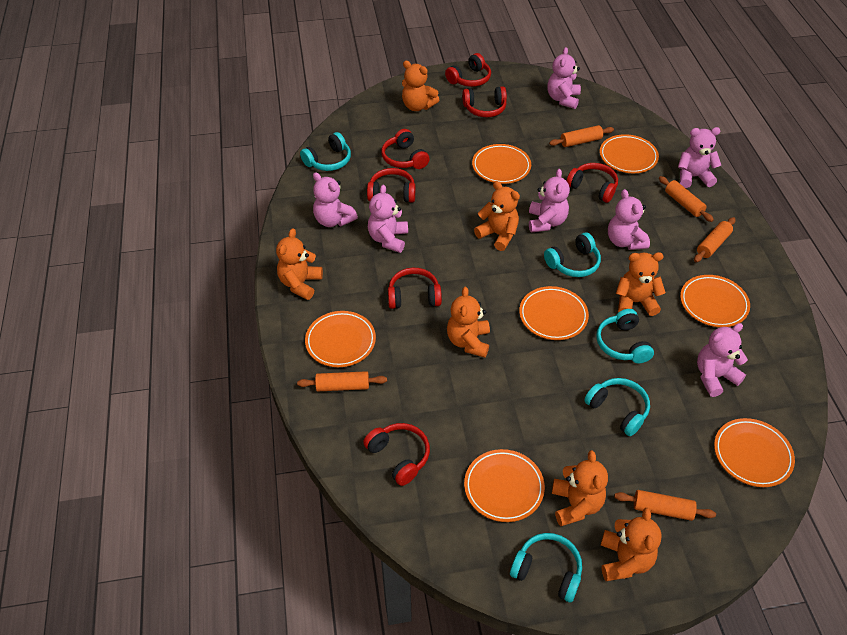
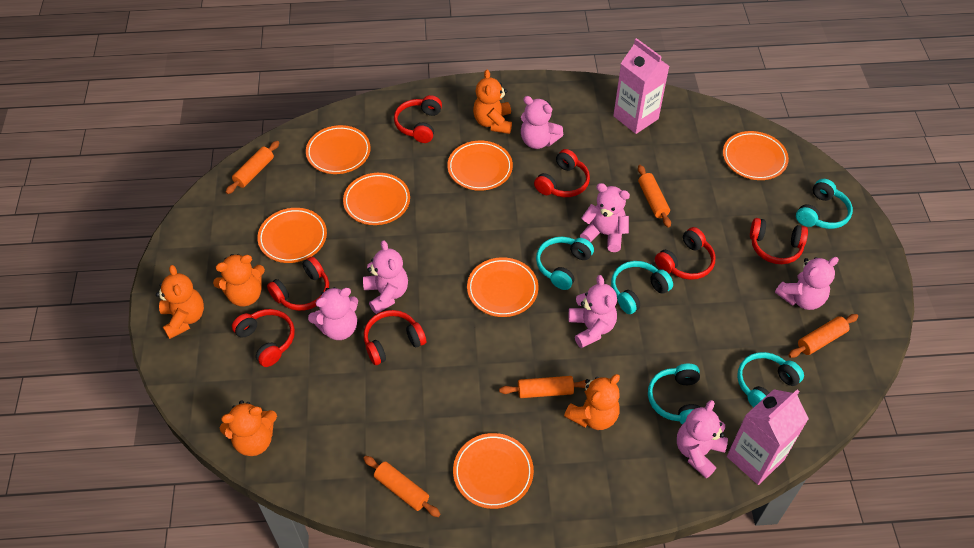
orange teddy bear: [276,228,323,300] [402,61,439,111] [447,287,490,358] [474,181,520,251] [552,450,608,526] [601,508,662,581] [616,252,666,316] = 7 -> [156,265,204,339] [213,254,265,307] [220,400,277,456] [473,69,512,134] [564,374,620,430] = 5
pink carton: none = 0 -> [613,38,669,134] [727,389,809,485] = 2

